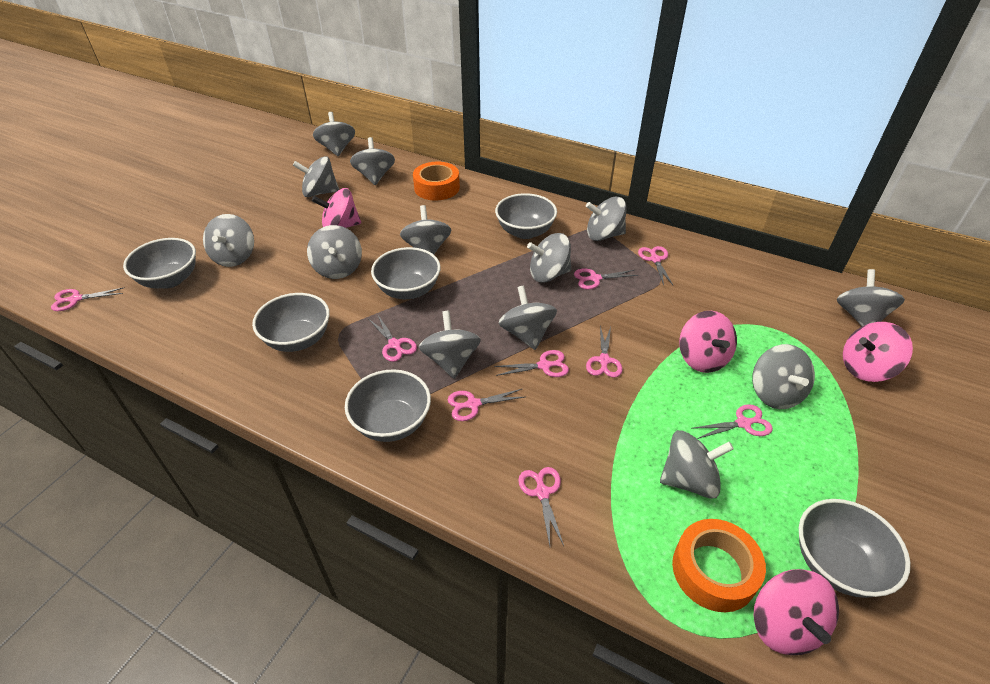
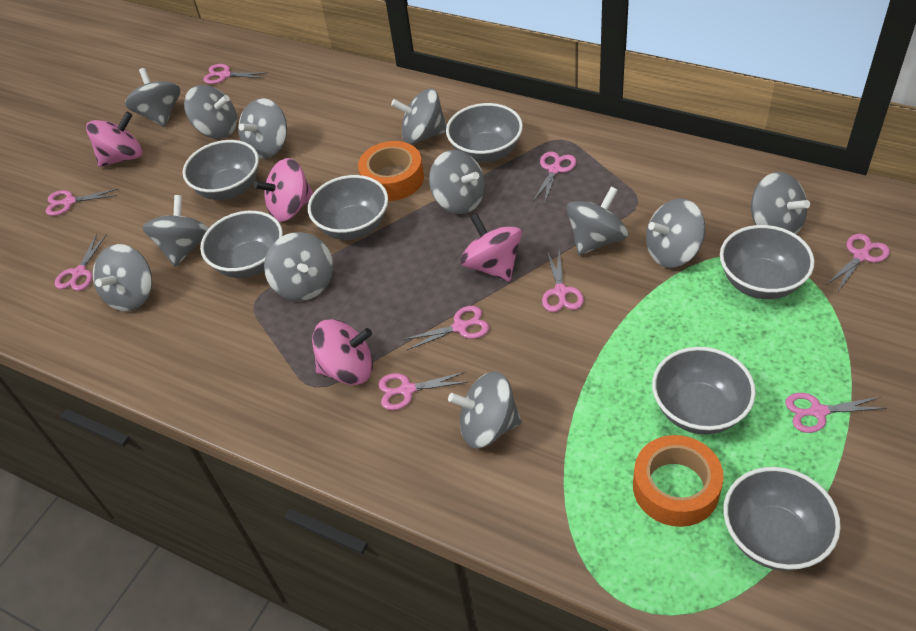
grey bowl: [123,238,196,289] [252,293,330,352] [345,369,431,442] [371,247,441,299] [495,193,557,239] [799,499,911,598] = 6 -> [183,140,259,200] [200,211,283,278] [308,175,388,240] [446,103,523,162] [652,347,756,434] [720,225,815,299] [723,467,841,571] = 7
grey spinning top: [203,214,254,267] [293,156,339,197] [307,225,362,279] [313,112,355,156] [350,137,395,185] [400,205,451,254] [419,311,481,379] [499,286,557,350] [527,233,571,282] [586,197,627,241] [660,430,734,499] [752,344,815,409] [837,269,905,326] = 13 -> [93,244,152,311] [125,68,180,127] [142,195,209,267] [184,85,237,139] [238,98,287,159] [264,232,333,301] [391,88,447,144] [429,150,485,214] [448,372,522,449] [566,187,628,255] [646,198,706,268] [751,172,810,234] = 12

